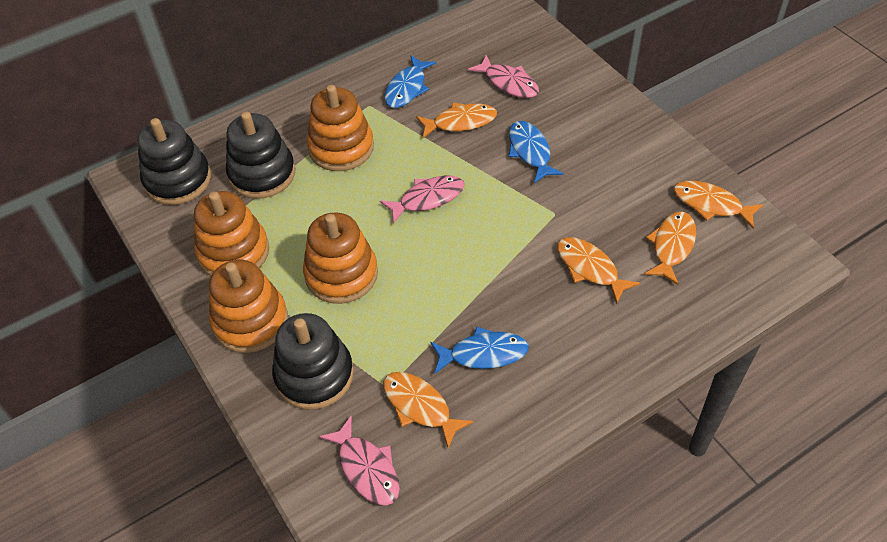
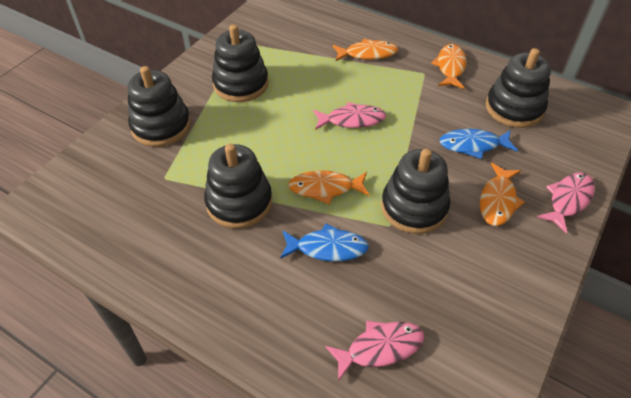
black stacking toy: [137,118,211,205] [226,112,295,199] [272,313,354,410] = 3 -> [127,66,191,147] [204,143,272,229] [212,24,269,102] [381,149,450,234] [486,48,551,128] = 5
blue fish: [384,55,436,108] [431,327,529,374] [509,121,564,183] = 3 -> [280,224,369,261] [439,129,518,159] = 2
orange fish: [383,372,474,449] [416,103,497,138] [557,237,640,304] [644,212,696,285] [674,181,763,229] = 5 -> [288,170,370,204] [333,39,398,61] [431,44,467,89] [480,163,525,226] = 4
orange stacking toy: [194,191,269,276] [209,260,288,353] [303,212,378,304] [307,85,374,171] = 4 -> none = 0

